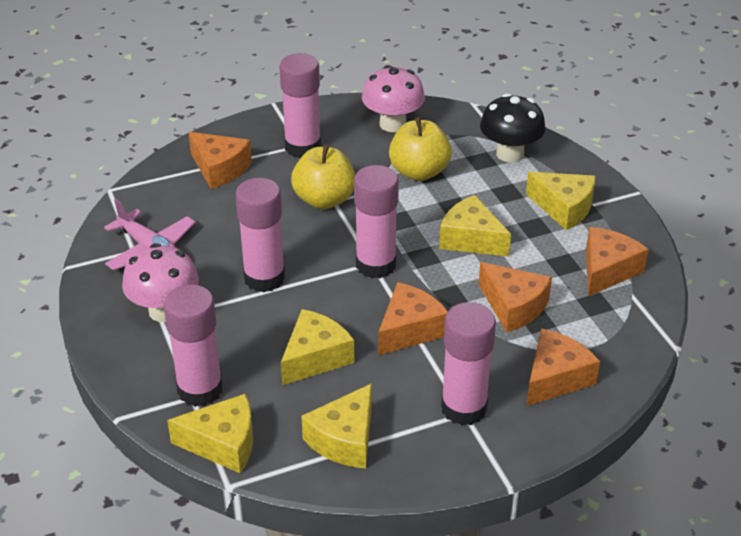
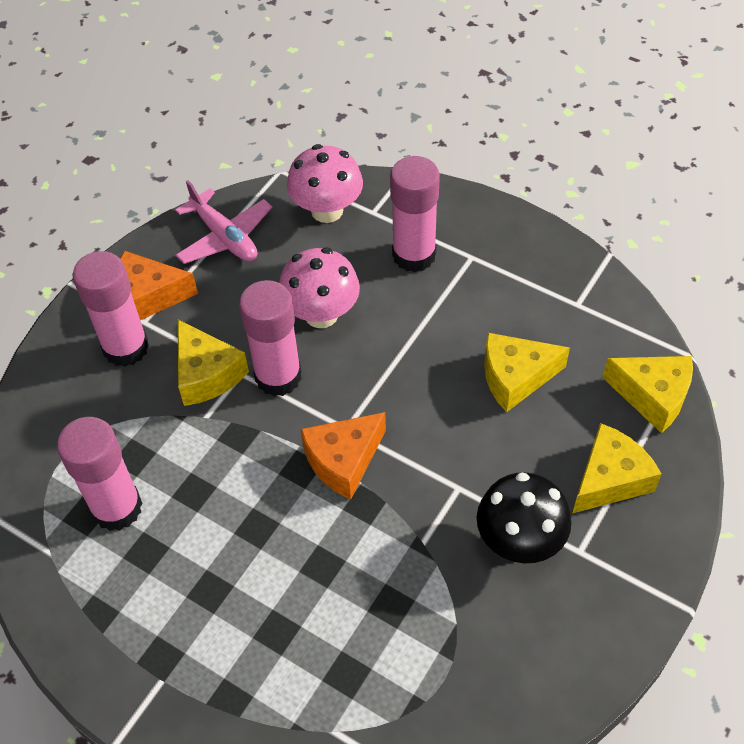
orange cheese: [188,132,252,189] [378,282,448,355] [479,262,552,332] [527,328,600,406] [586,227,649,296] = 5 -> [120,251,198,320] [301,412,386,500] = 2
pink glue stick: [164,285,223,407] [235,178,285,292] [279,53,321,158] [354,165,399,278] [441,302,496,426] = 5 -> [57,417,142,531] [73,251,149,367] [239,280,302,396] [390,156,440,272] = 4
yellow apple: [291,144,355,209] [389,117,452,181] = 2 -> none = 0
yellow cheese: [167,394,253,473] [281,309,354,385] [301,383,372,469] [439,195,511,257] [526,172,596,230] = 5 -> [178,320,249,406] [484,333,570,412] [572,423,662,514] [602,356,693,433] = 4

